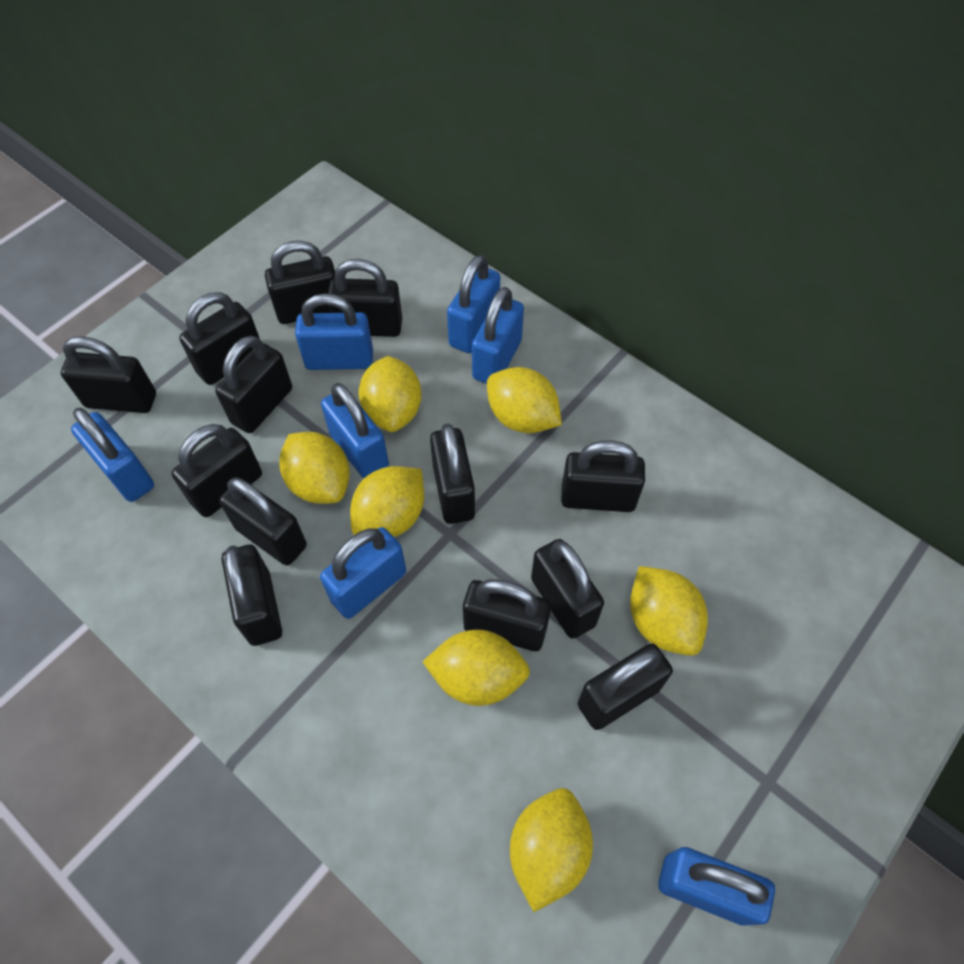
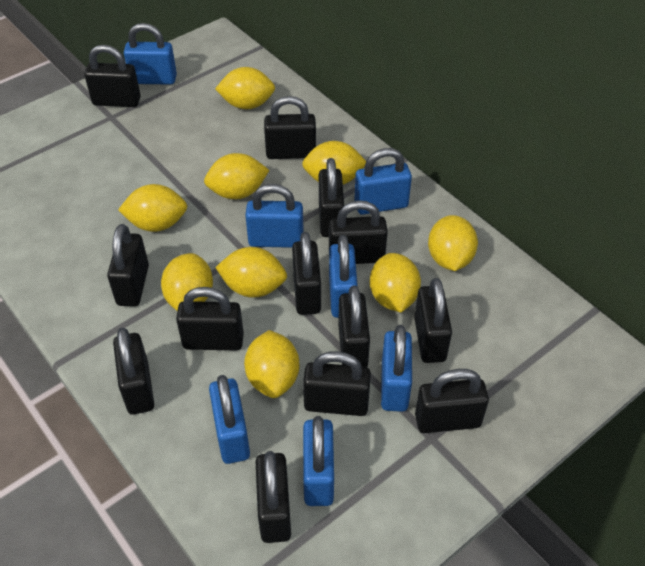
yellow lemon: [279,432,350,504] [350,466,424,537] [358,356,422,432] [423,630,530,706] [487,367,562,433] [510,788,593,912] [630,566,708,656] = 7 -> [118,184,187,232] [161,253,213,311] [204,153,269,199] [215,67,275,109] [215,247,287,298] [244,330,299,398] [302,141,366,185] [370,253,421,312] [428,215,478,271] = 9

